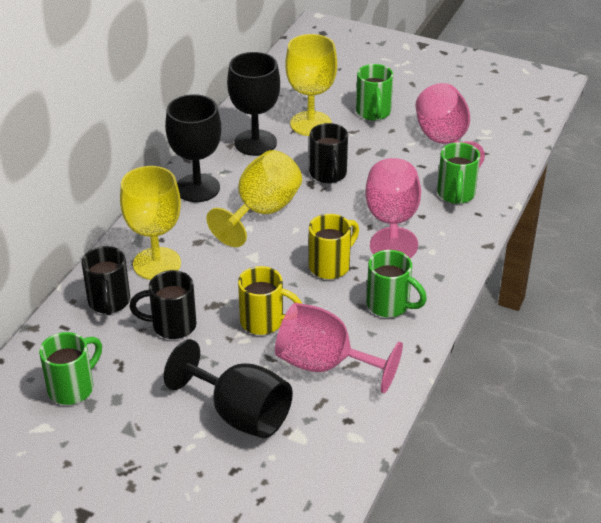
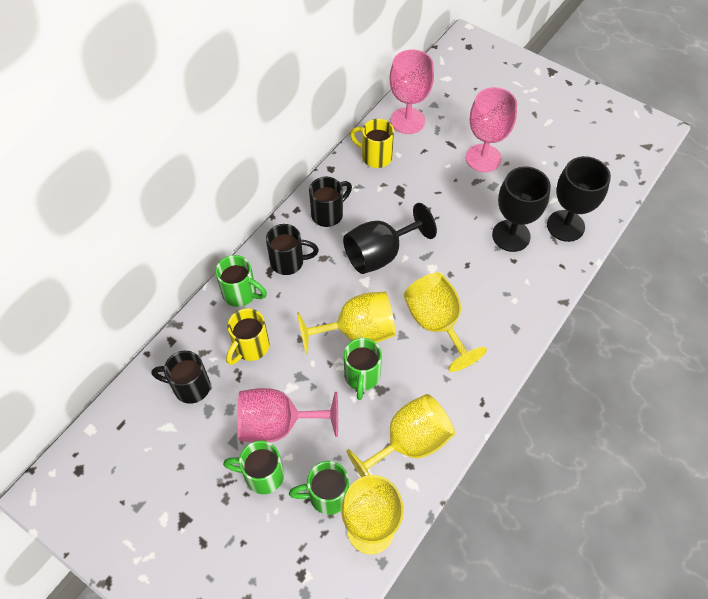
yellow goblet: [120,166,181,280] [206,150,302,247] [286,34,337,136] = 3 -> [297,292,396,354] [341,475,404,554] [346,394,455,477] [404,272,487,372] = 4

